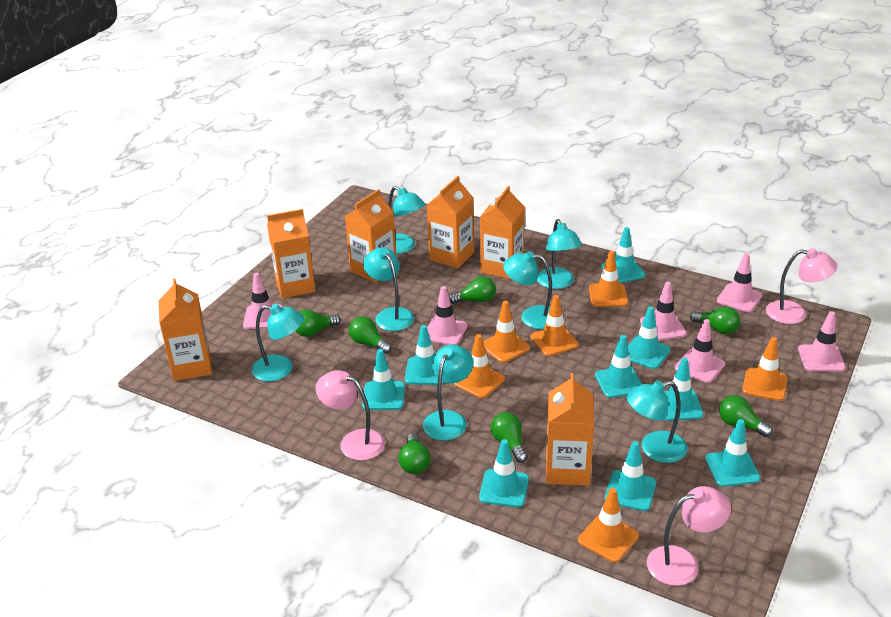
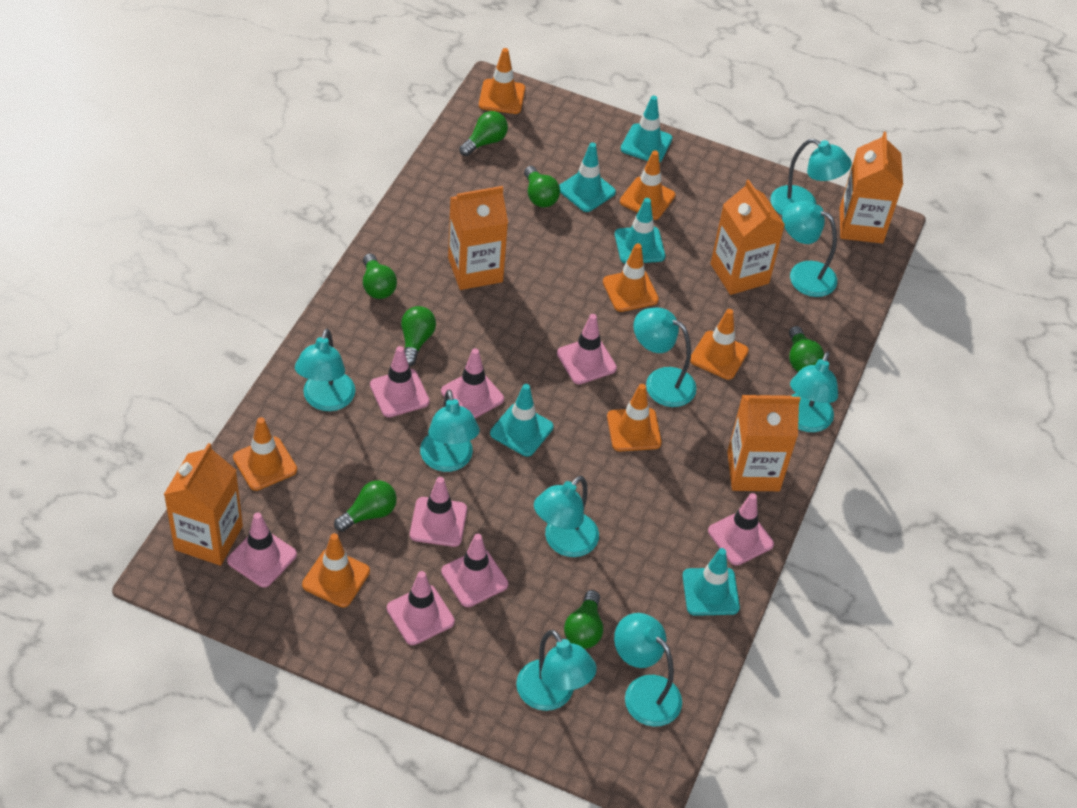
orange carton: [159,278,212,381] [267,209,315,299] [345,189,396,283] [427,176,474,269] [480,186,525,280] [546,373,594,486] = 6 -> [164,443,243,566] [448,186,508,290] [710,180,785,295] [727,395,800,491] [840,132,903,243] = 5
orange traffic cone: [453,334,505,398] [483,301,530,363] [530,295,579,356] [578,488,639,563] [589,251,628,307] [742,337,788,401] = 6 -> [233,417,297,491] [302,533,370,608] [479,48,525,114] [603,243,659,312] [607,384,662,451] [620,150,675,220] [690,309,749,380] = 7
pink lamp: [315,370,385,460] [647,486,731,586] [766,248,837,324] = 3 -> none = 0
pink traffic cone: [243,272,283,329] [427,286,468,345] [640,282,687,341] [675,319,725,383] [717,253,762,312] [798,311,846,372] = 6 -> [227,512,297,587] [370,346,430,417] [387,571,455,645] [410,477,467,547] [441,348,504,418] [441,534,508,607] [557,314,617,384] [708,493,774,566] = 8
turquoise lamp: [252,304,304,382] [363,247,414,331] [388,186,425,254] [423,344,473,440] [503,251,552,329] [537,219,582,289] [627,380,688,463] = 7 -> [295,329,355,411] [420,389,480,472] [516,630,597,711] [534,476,599,557] [614,613,682,727] [634,308,697,407] [771,139,852,215] [782,201,837,297] [790,352,838,432] = 9
turquoise traffic cone: [362,349,405,410] [405,325,444,385] [479,439,529,507] [595,335,642,398] [601,227,646,283] [605,441,656,511] [628,306,671,369] [664,358,703,421] [705,419,760,487] = 9 -> [490,384,554,457] [559,142,616,212] [615,198,665,264] [621,96,673,163] [682,548,740,616] = 5

